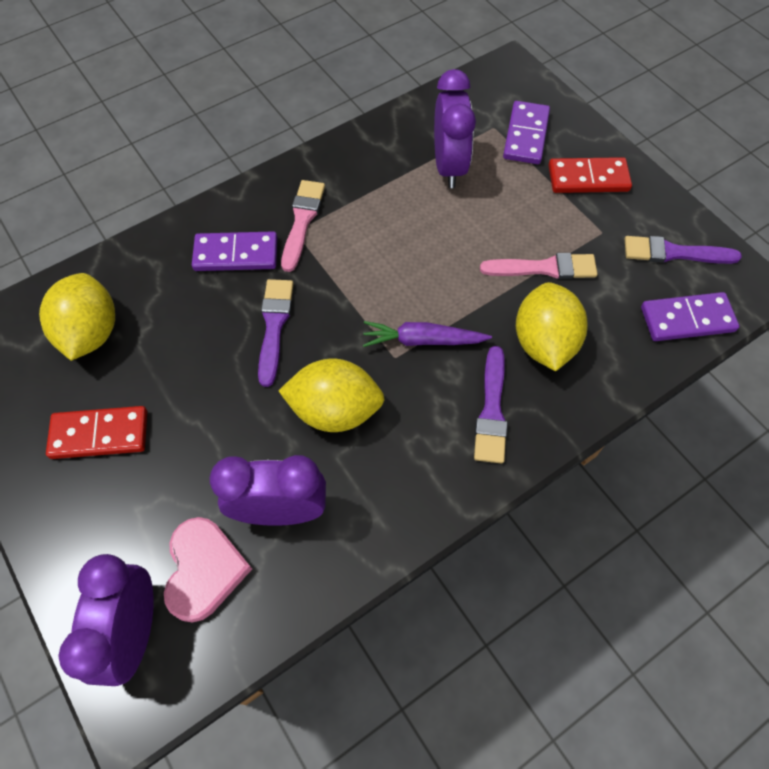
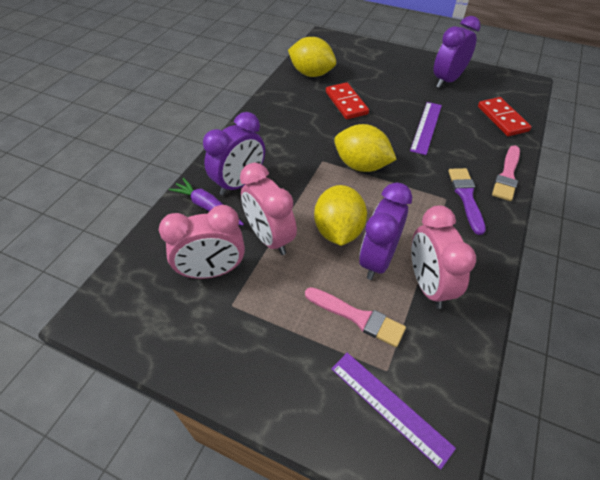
pink clock: none = 0 -> [159,205,245,279] [240,163,297,255] [411,205,476,309] = 3
pink heart: [164,517,252,623] = 1 -> none = 0
purple brush: [258,279,294,387] [474,346,508,464] [625,236,742,264] = 3 -> [448,168,486,235] = 1
purple domino: [192,231,278,271] [503,101,550,164] [641,292,739,341] = 3 -> none = 0
purple ruler: none = 0 -> [331,353,456,470] [410,102,442,155] = 2

